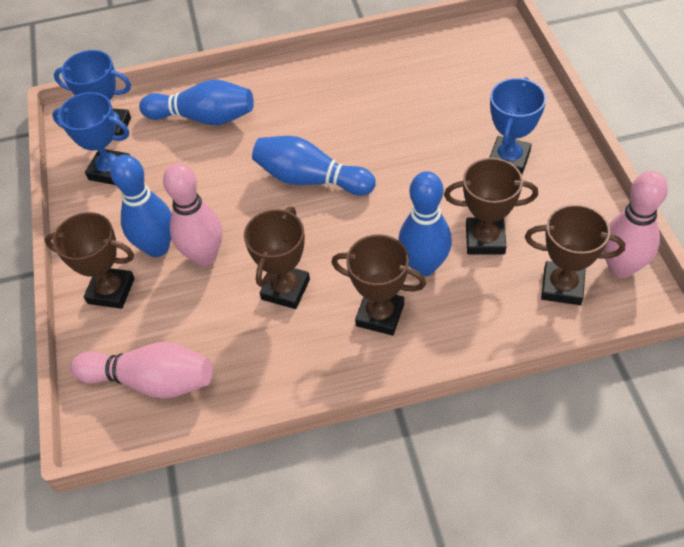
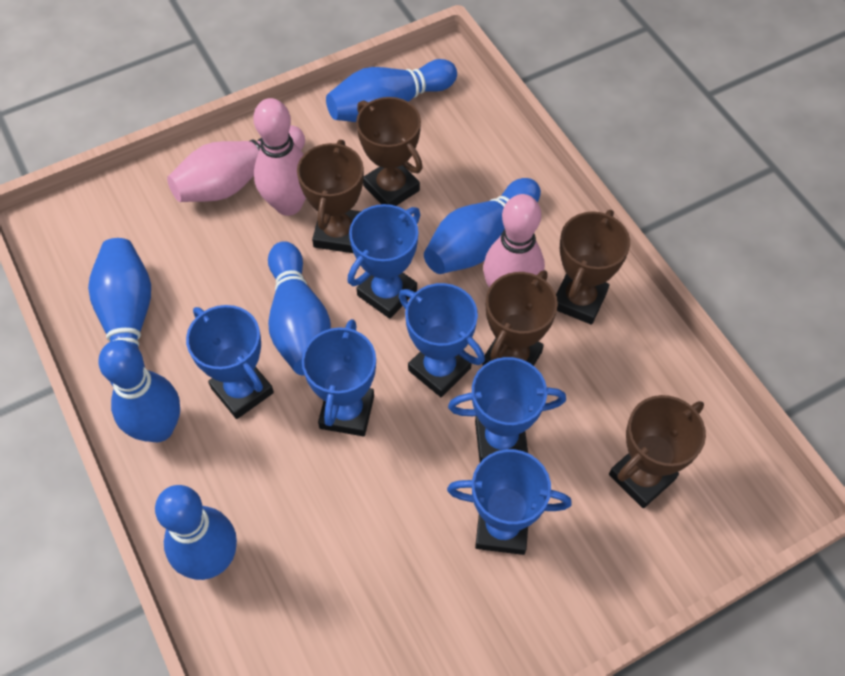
blue bowling pin: [110,155,172,257] [139,79,254,125] [252,136,376,196] [398,171,452,276] = 4 -> [88,238,151,386] [98,340,180,442] [155,485,237,580] [268,241,331,376] [326,59,457,122] [424,178,541,274] = 6
blue trophy: [52,92,130,185] [54,50,131,136] [489,77,546,174] = 3 -> [186,305,274,419] [302,319,376,436] [347,204,420,319] [399,283,485,397] [447,449,572,555] [448,357,566,462] = 6

